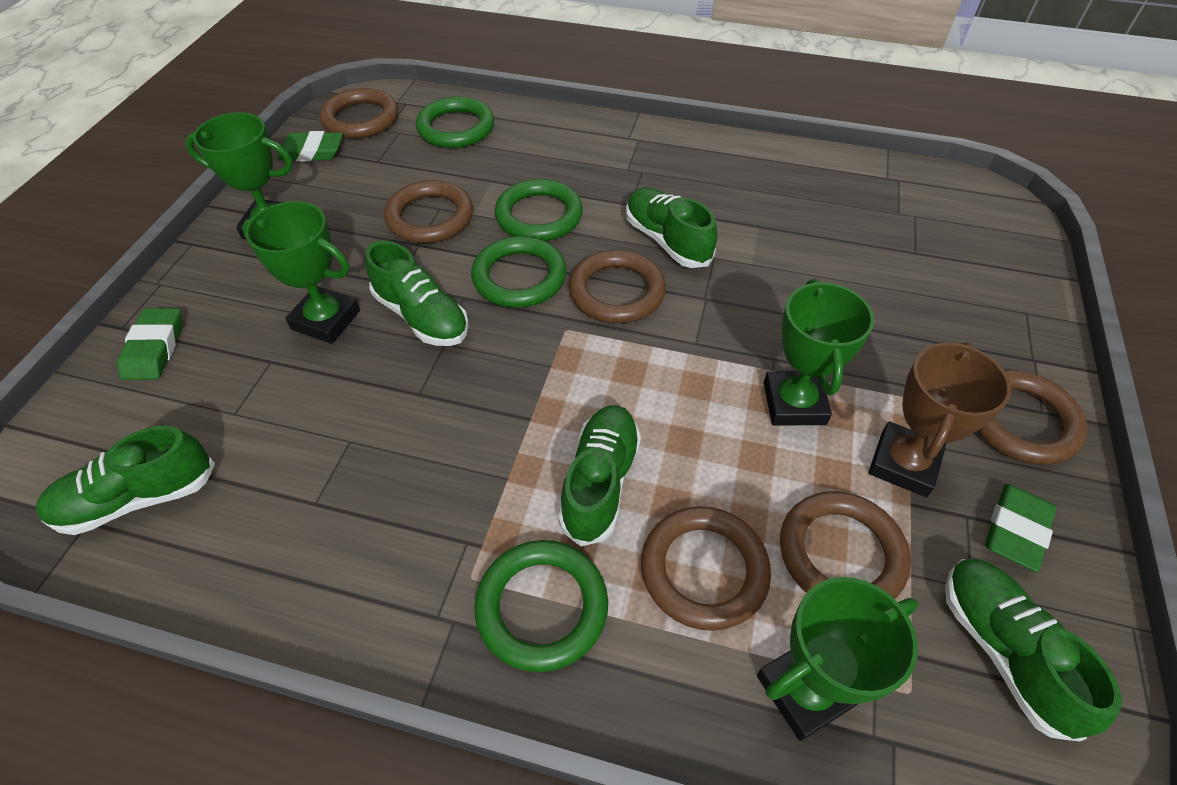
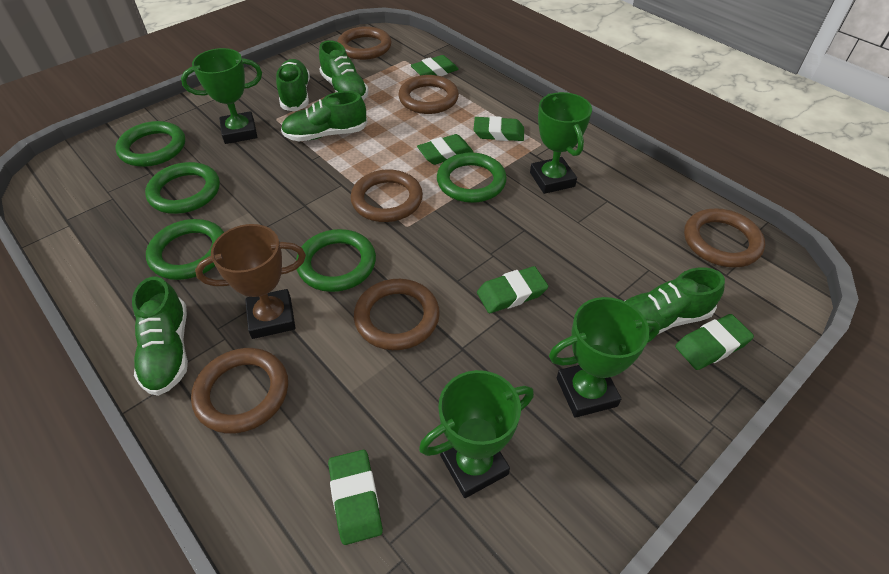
green eraser: [117,308,182,380] [277,131,343,161] [985,484,1056,572] = 3 -> [328,450,383,545] [411,55,459,76] [417,134,473,165] [473,116,524,141] [477,266,548,313] [675,314,754,370] = 6
green ring: [416,96,494,148] [471,236,567,308] [474,540,608,672] [495,179,583,241] = 4 -> [116,121,185,167] [145,162,220,214] [146,219,224,280] [296,229,376,292] [437,152,507,203] = 5

